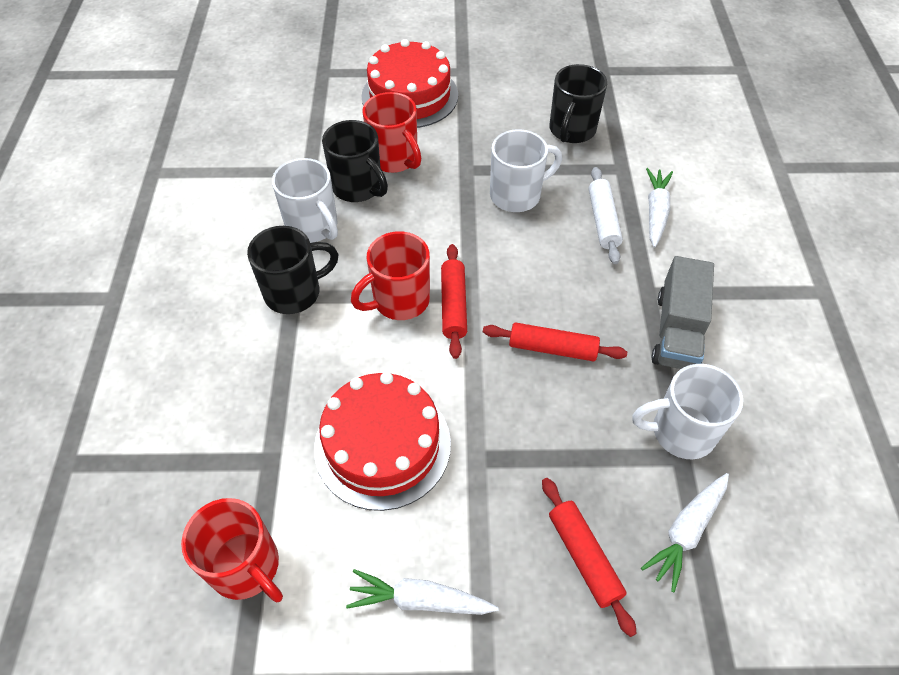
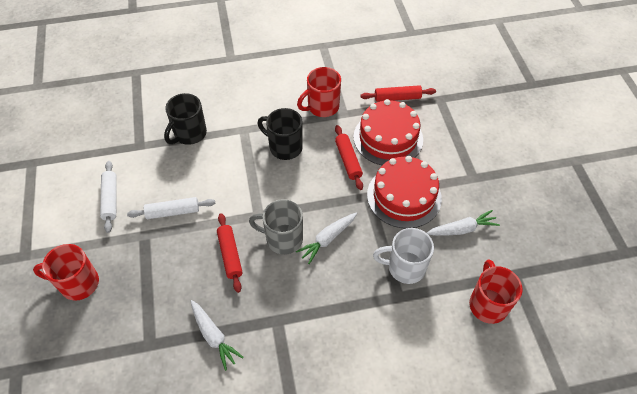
black mug: [247,226,338,314] [322,120,388,202] [549,64,607,143] = 3 -> [164,93,207,145] [258,108,303,160] = 2
grey mug: none = 0 -> [249,199,303,255] = 1
grey truck: [652,256,714,369] = 1 -> none = 0
white mug: [272,158,338,243] [490,129,562,212] [632,364,743,459] = 3 -> [373,228,434,284] = 1
white rolling pin: [589,167,623,264] = 1 -> [100,161,117,233] [127,197,215,219] = 2

